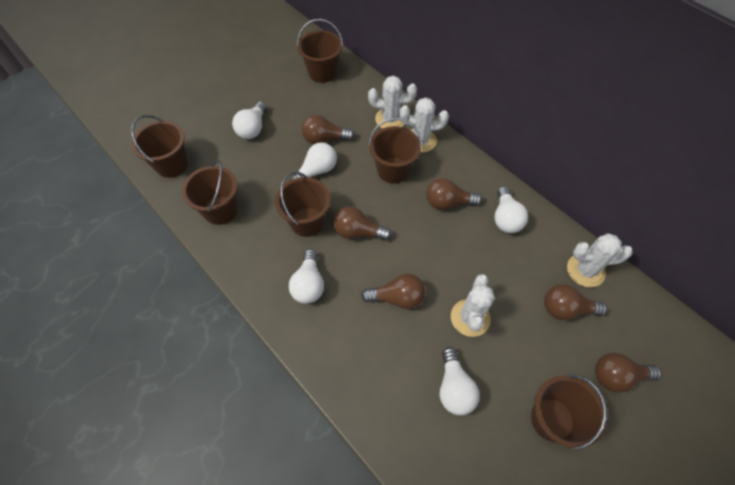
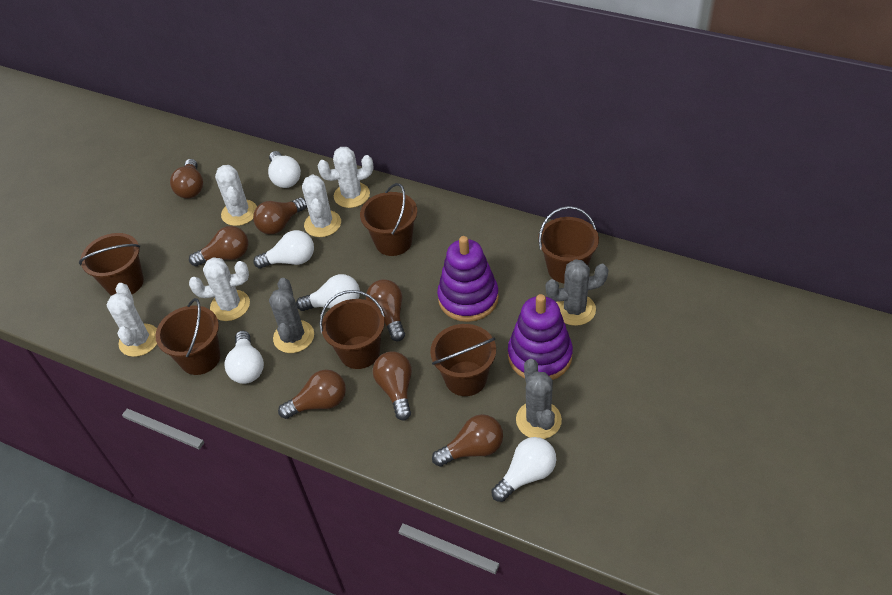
brown light bulb: [301,115,355,144] [333,206,392,240] [361,274,425,309] [426,178,482,210] [544,284,607,320] [595,353,662,393] = 6 -> [170,159,203,199] [189,226,248,266] [253,197,307,234] [278,369,346,419] [366,279,405,341] [373,351,412,420] [432,414,503,467] = 7
grey cactus: none = 0 -> [269,278,314,353] [516,359,562,439] [546,259,608,326] = 3
purple stacking toy: none = 0 -> [437,236,499,322] [508,294,573,380] = 2
white cactus: [368,76,417,129] [399,97,449,153] [451,274,495,337] [567,233,633,287] = 4 -> [106,283,157,357] [189,257,250,321] [215,165,257,226] [302,175,341,237] [317,147,373,208] = 5

